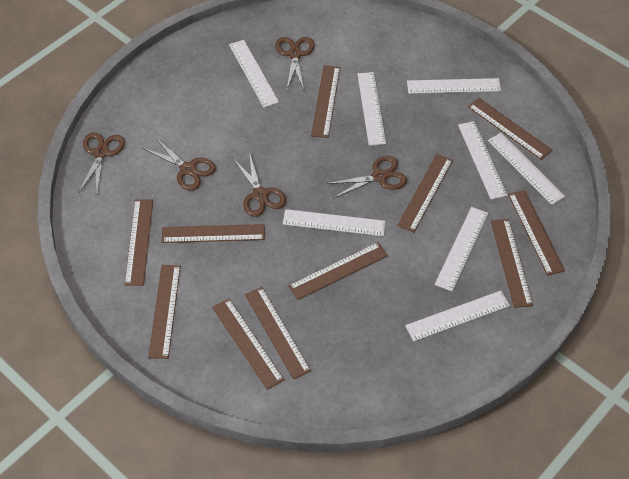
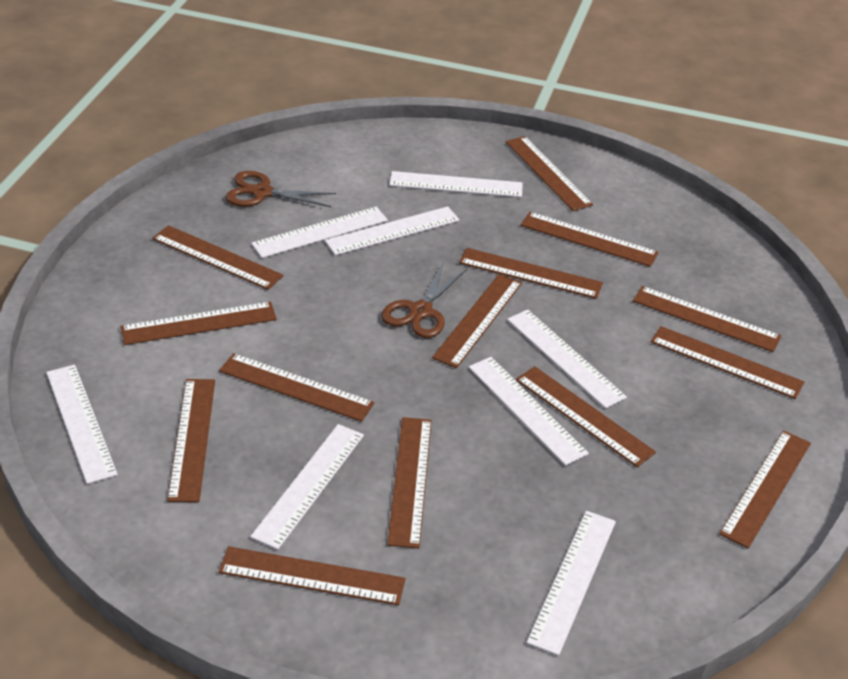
brown ruler: [125,199,153,286] [148,265,181,359] [162,224,265,243] [212,299,284,390] [245,287,311,379] [288,242,388,300] [311,65,340,138] [397,154,453,232] [468,98,552,160] [491,219,533,308] [508,190,565,276] = 11 -> [120,302,277,345] [152,225,283,290] [167,379,215,502] [218,546,406,605] [219,353,374,422] [387,417,432,548] [432,274,522,368] [459,248,603,299] [506,136,593,211] [516,366,656,467] [521,212,659,267] [633,286,781,352] [651,326,804,399] [719,431,811,548] = 14
brown scissors: [79,132,125,194] [143,137,216,190] [233,152,286,217] [275,37,315,90] [327,156,407,198] = 5 -> [226,171,336,207] [381,263,467,338] = 2

